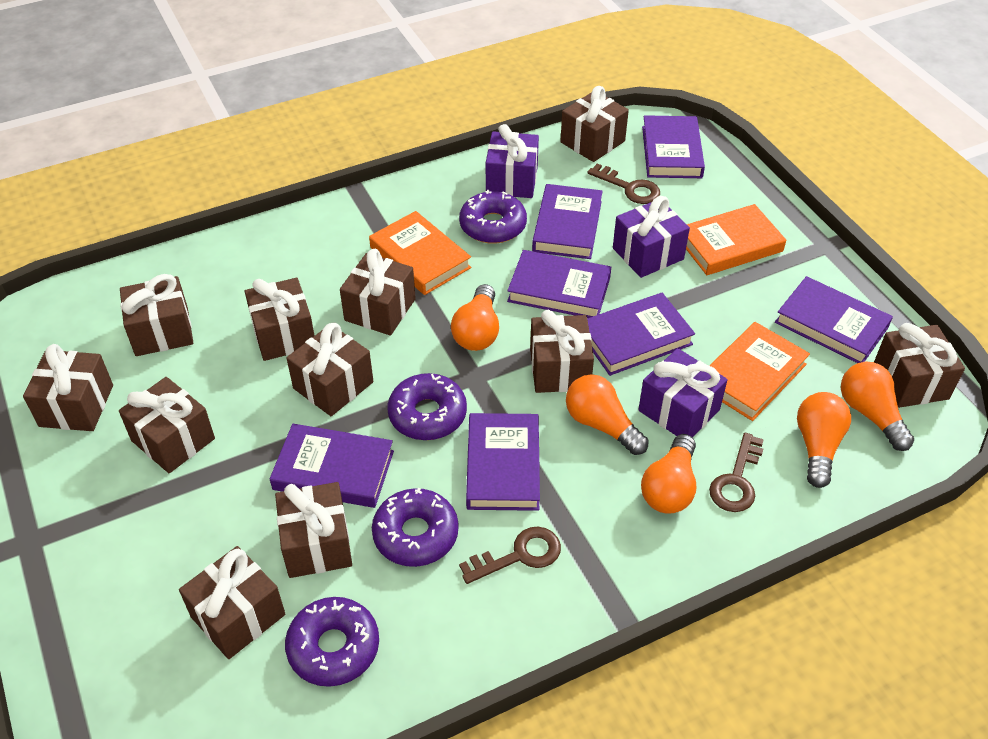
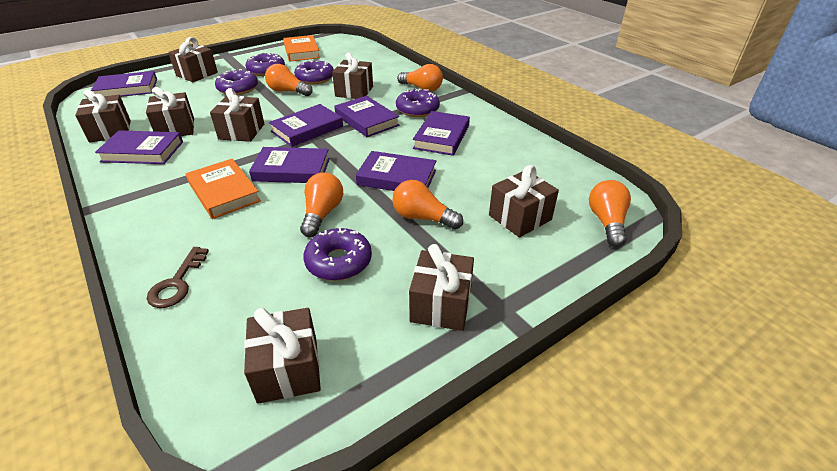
brown gift: [23,344,113,431] [119,377,215,473] [120,274,193,356] [179,546,285,659] [245,278,315,361] [275,482,352,578] [287,322,374,416] [340,249,416,336] [530,310,594,393] [560,86,629,162] [874,323,965,408] = 11 -> [75,89,131,143] [146,87,194,136] [168,37,218,82] [210,88,264,142] [244,308,321,404] [332,52,373,99] [409,244,474,331] [489,165,559,238] = 8
brown key: [459,527,561,584] [588,164,660,204] [709,432,764,512] = 3 -> [147,247,209,308] = 1
orange book: [369,211,471,295] [686,204,786,275] [709,322,810,421] = 3 -> [186,159,261,219] [283,35,320,62] = 2
purple donut: [285,597,379,687] [372,488,459,567] [388,373,467,440] [459,190,527,244] = 4 -> [215,69,258,95] [246,52,285,76] [294,60,334,84] [303,228,372,281] [396,88,440,117] = 5
purple gift: [486,124,539,198] [613,196,690,278] [638,348,727,438] = 3 -> none = 0

